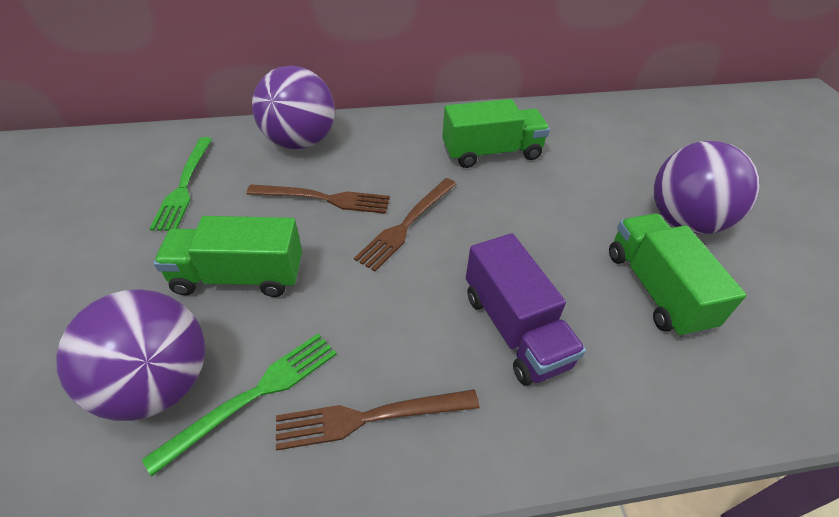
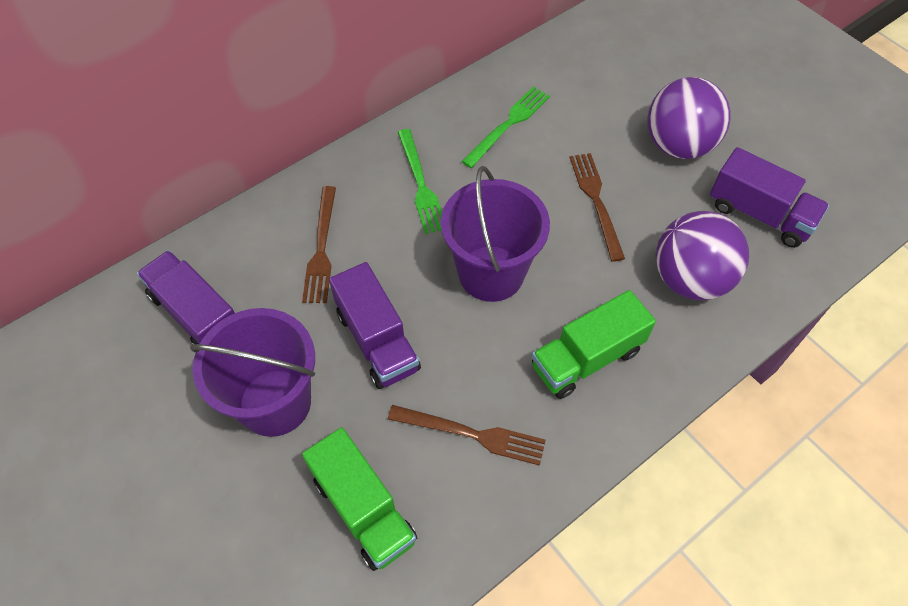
green truck: [154,216,302,297] [442,99,550,168] [609,214,746,338] = 3 -> [302,427,417,571] [532,290,656,399] = 2
purple ball: [56,289,205,421] [252,65,335,149] [654,141,760,234] = 3 -> [647,77,731,159] [656,211,749,300] = 2
purple bucket: none = 0 -> [190,308,315,437] [441,166,550,302] = 2
purple truck: [466,233,586,386] = 1 -> [137,250,235,345] [329,262,421,389] [710,147,829,248] = 3

